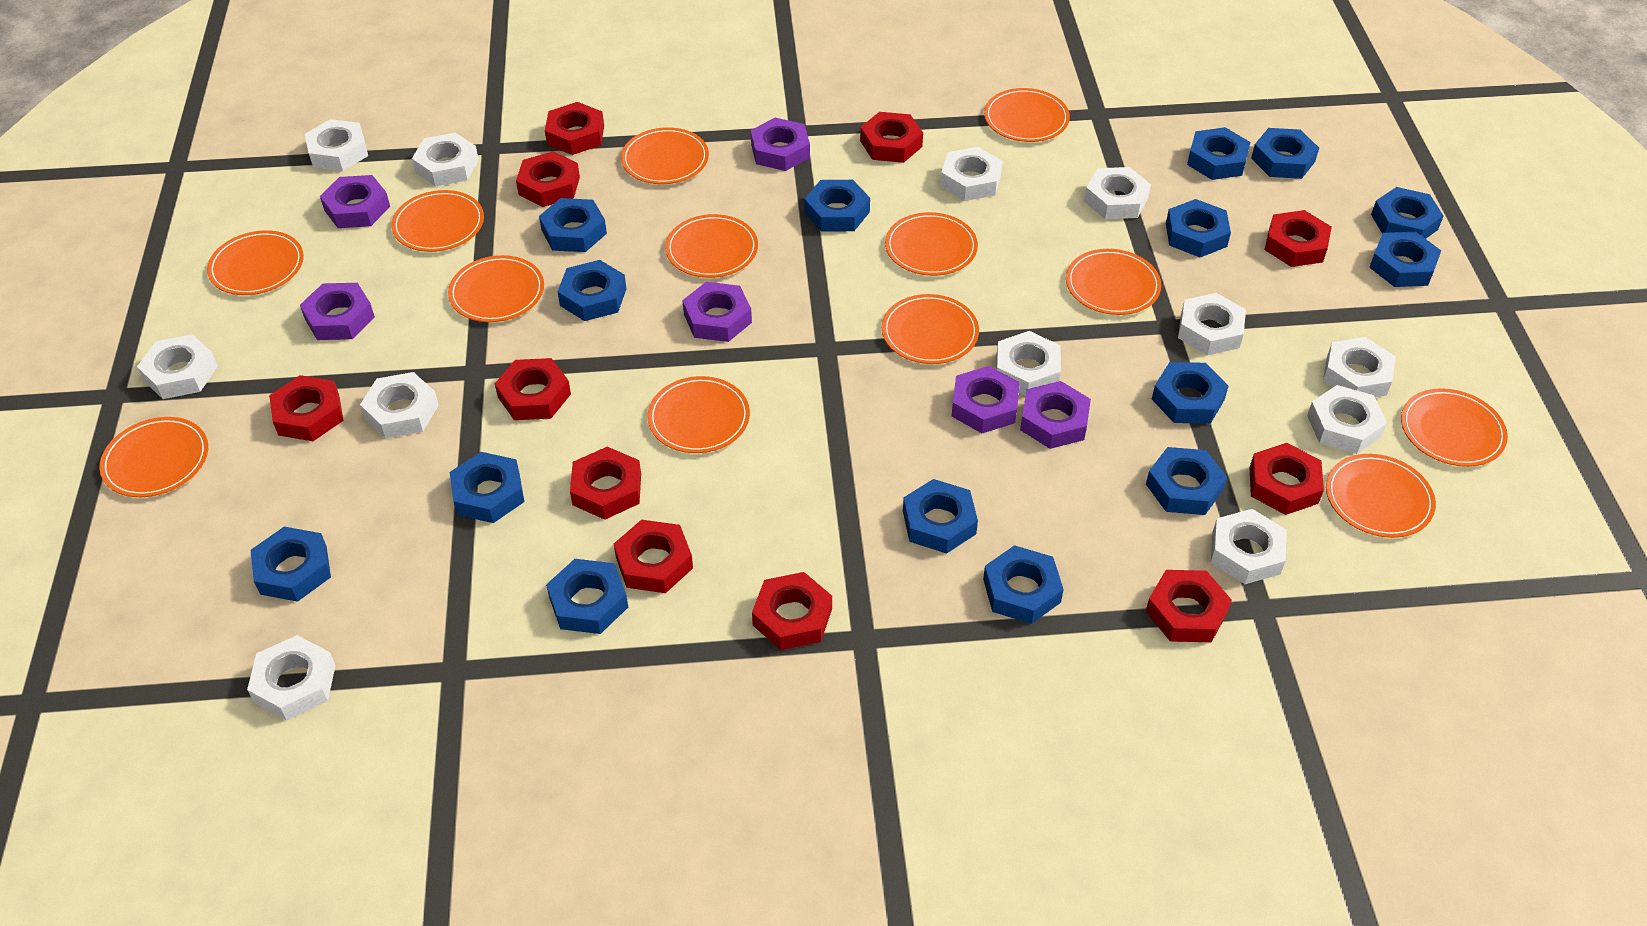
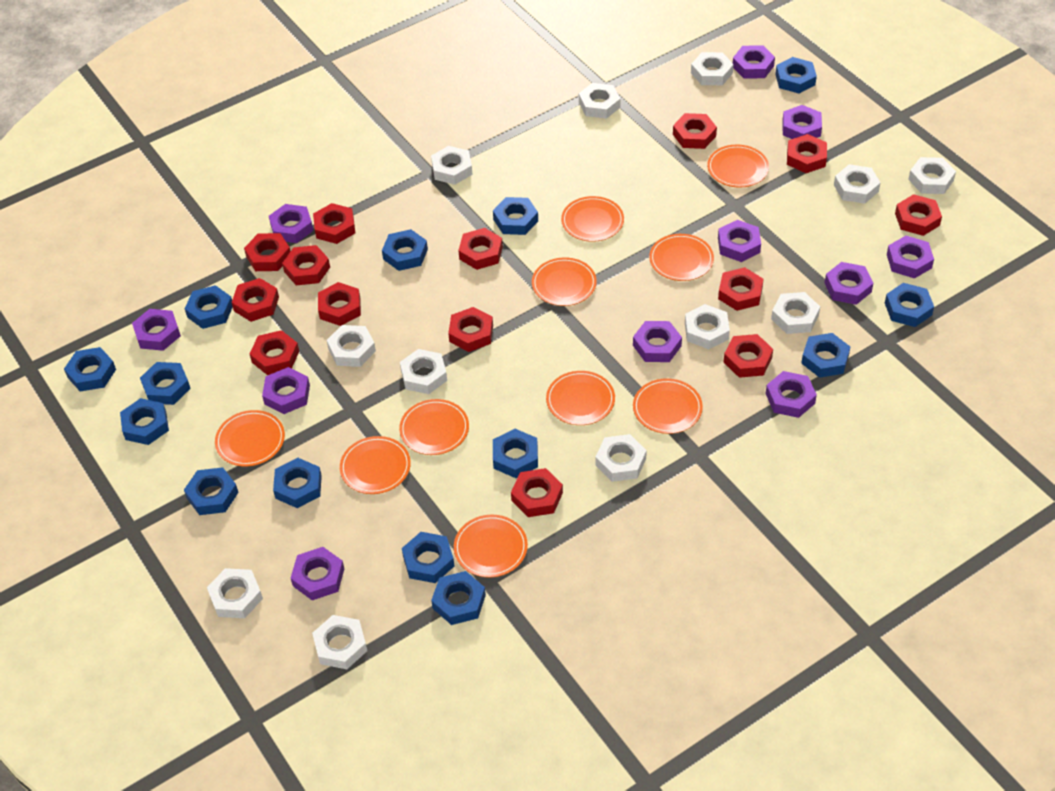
blue nut: [251,527,331,602] [449,452,524,523] [539,198,607,252] [546,559,628,634] [558,260,626,321] [804,180,870,232] [903,479,978,554] [983,545,1064,624] [1146,447,1227,515] [1152,362,1229,423] [1166,199,1231,257] [1187,127,1250,180] [1251,128,1319,179] [1369,232,1441,287] [1371,187,1443,239] = 15 -> [64,347,116,392] [120,398,169,445] [140,362,191,405] [184,467,239,515] [185,285,233,329] [273,458,322,508] [382,229,428,271] [402,532,454,583] [431,571,486,625] [493,197,538,235] [493,429,538,478] [775,57,817,93] [801,333,850,378] [885,283,934,327] = 14
orange plate: [100,417,208,497] [207,230,304,295] [391,190,484,252] [448,255,544,322] [621,127,709,184] [647,376,750,453] [665,214,758,278] [882,294,979,364] [885,212,978,276] [984,88,1070,142] [1066,249,1161,315] [1326,454,1436,538] [1401,388,1508,467] = 13 -> [215,410,285,467] [340,436,411,494] [399,399,469,455] [454,515,528,578] [532,257,597,306] [546,371,615,425] [561,196,624,242] [633,378,703,434] [649,234,714,281] [707,145,769,188] = 10
purple nut: [300,283,375,340] [320,175,390,228] [682,282,752,342] [751,118,810,171] [952,366,1020,433] [1020,381,1091,449] = 6 -> [132,309,181,351] [262,367,310,414] [269,204,313,243] [291,547,344,600] [633,321,682,362] [718,220,761,262] [733,45,775,79] [766,371,817,418] [782,105,822,139] [825,262,873,305] [887,236,934,279] = 11
red nut: [269,375,343,441] [495,358,571,420] [516,151,580,207] [545,102,604,155] [570,447,641,520] [614,520,693,593] [752,572,832,650] [860,112,923,163] [1146,570,1232,642] [1249,443,1324,515] [1264,210,1332,267] = 11 -> [232,278,279,322] [244,233,291,271] [250,330,299,375] [282,245,330,285] [313,203,355,244] [318,282,361,326] [448,307,493,352] [458,228,503,270] [511,468,563,517] [673,113,717,149] [718,267,764,311] [724,334,773,378] [787,134,827,173] [895,194,942,236] = 14

